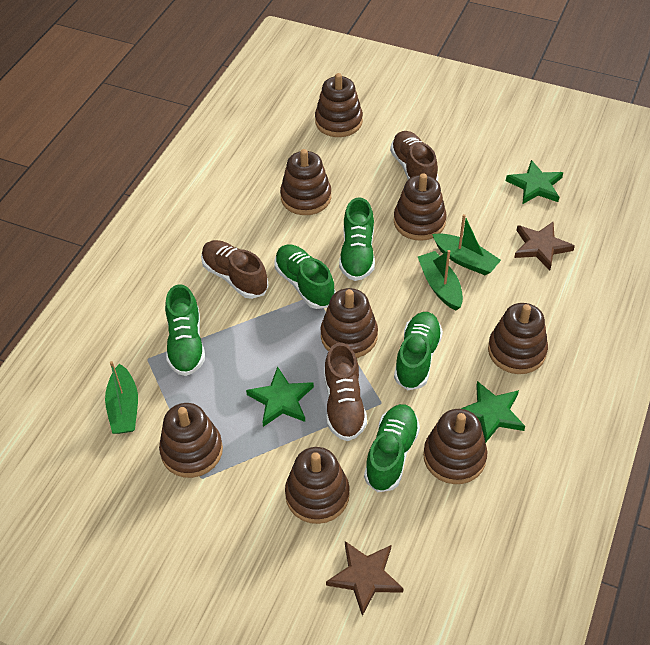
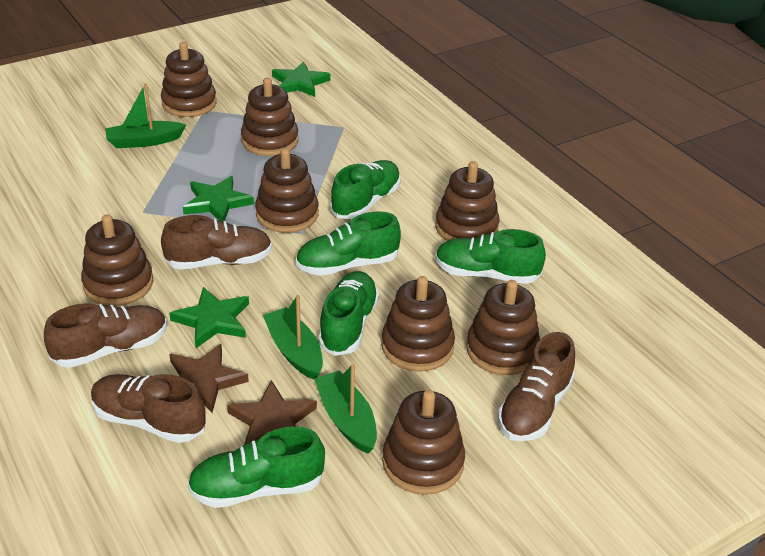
brown shoe: [201,240,269,299] [324,343,367,441] [390,131,438,181] = 3 -> [44,303,167,368] [91,374,206,443] [161,215,272,270] [498,332,575,441] = 4

